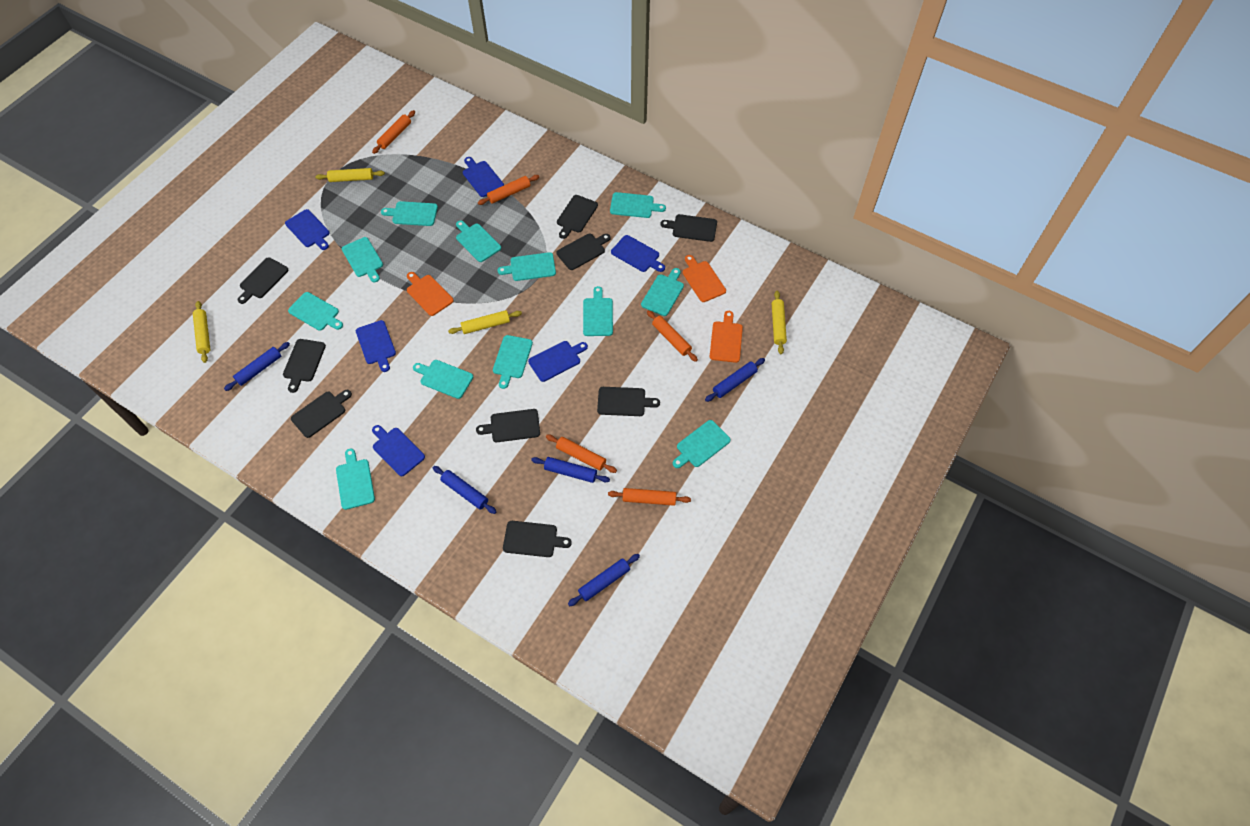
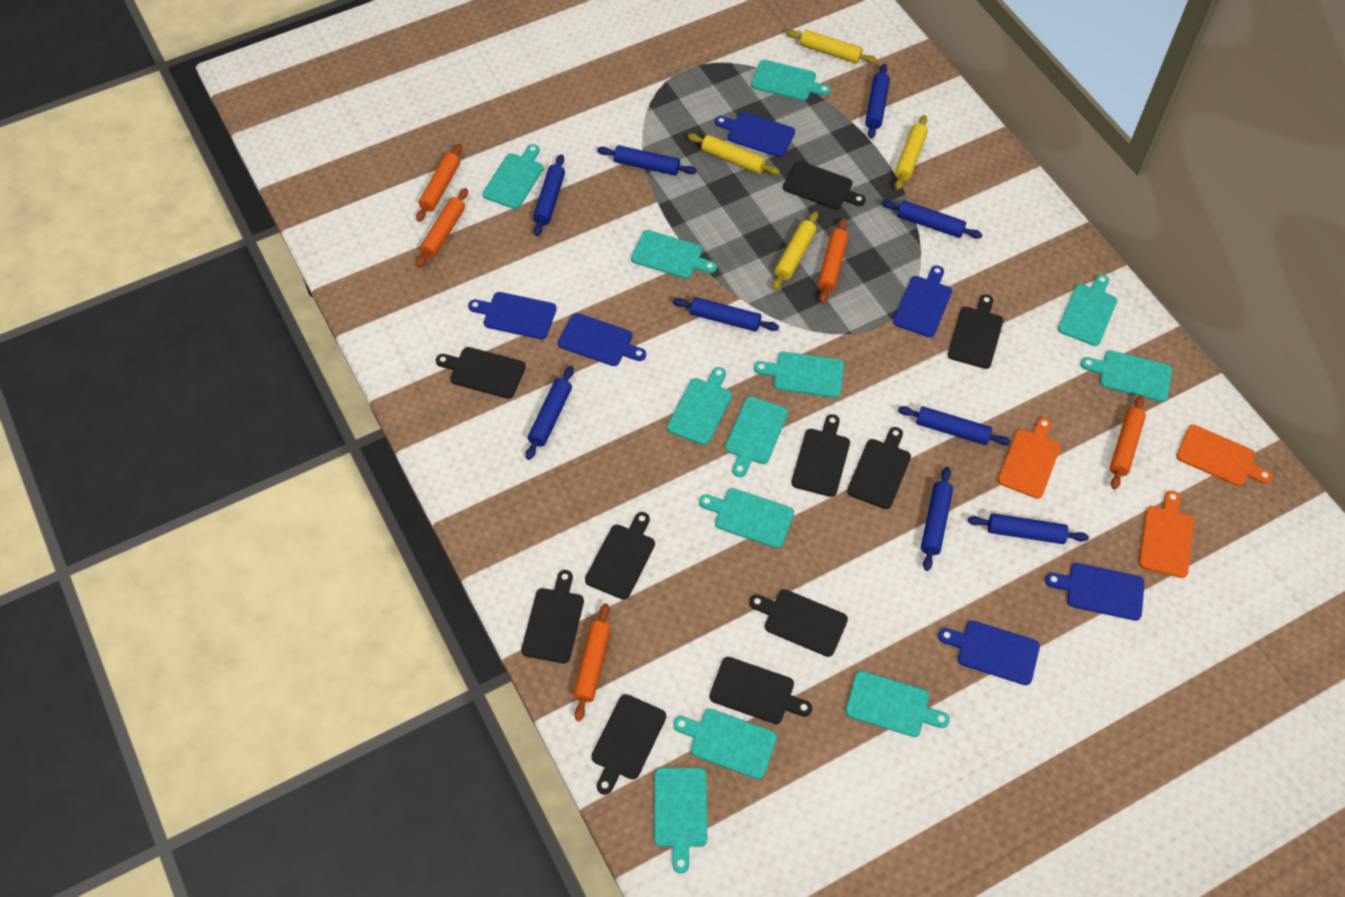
black cutting board: [238,257,288,304] [283,339,326,393] [291,390,352,438] [476,409,540,442] [503,521,572,557] [556,234,611,270] [557,195,598,239] [597,387,660,416] [661,214,717,242] = 9 -> [436,347,526,399] [521,570,584,663] [585,512,655,600] [591,694,666,795] [710,657,812,724] [749,590,848,657] [783,161,866,209] [791,414,850,497] [847,427,911,509] [948,294,1003,369] = 10
blue rolling pin: [224,342,290,391] [433,466,497,514] [531,457,610,483] [568,554,640,606] [705,358,765,402] = 5 -> [526,366,574,460] [533,154,565,236] [597,145,697,176] [673,297,779,332] [865,64,890,139] [881,200,983,239] [898,406,1011,445] [921,467,953,571] [968,513,1089,544] = 9

